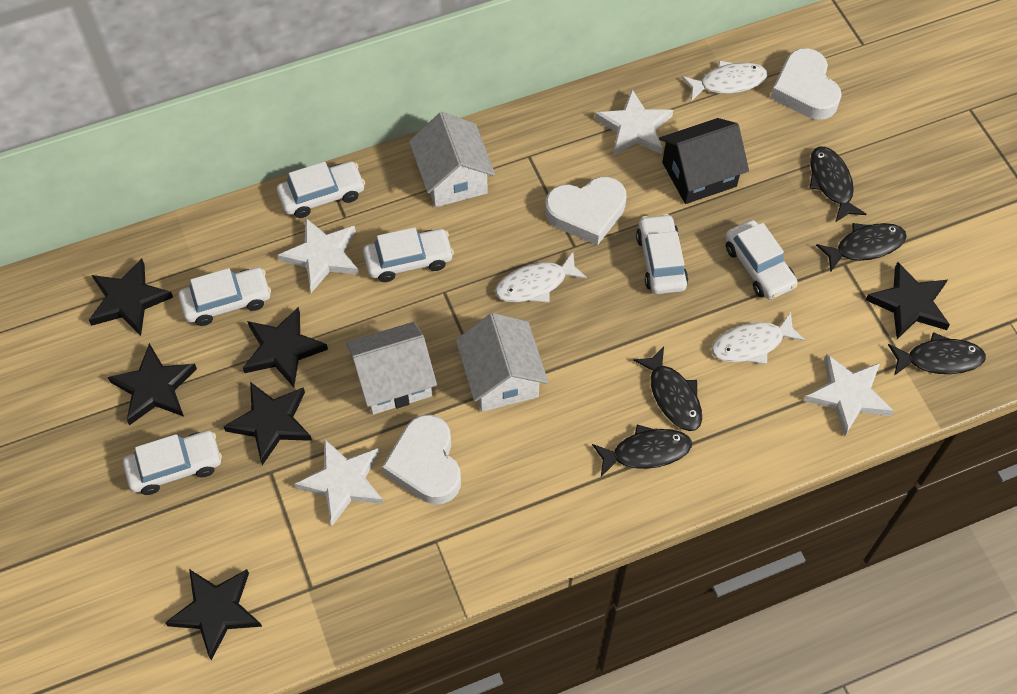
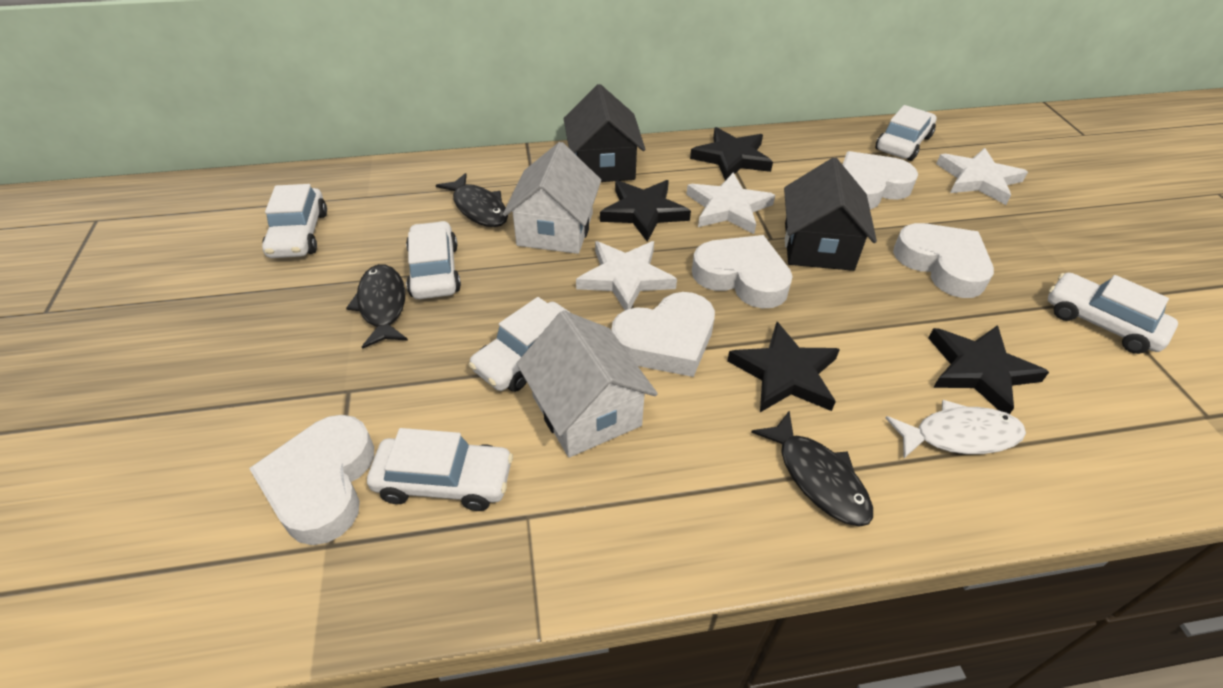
black fish: [592,425,692,477] [633,347,702,431] [810,147,866,222] [816,223,907,271] [888,332,986,376] = 5 -> [346,264,408,349] [436,173,508,227] [751,411,873,527] = 3
black house: [659,118,749,204] = 1 -> [564,84,645,182] [784,157,877,271] = 2
black star: [89,258,173,336] [107,343,197,425] [165,569,262,660] [223,382,312,465] [243,307,328,387] [865,262,950,339] = 6 -> [600,180,691,242] [690,127,773,180] [727,322,840,412] [928,325,1049,414] = 4
white fish: [495,252,587,303] [682,61,768,101] [711,312,806,364] = 3 -> [885,400,1026,458] = 1
white heart: [382,415,461,504] [545,177,627,245] [770,48,842,120] = 3 -> [249,415,374,545] [611,292,715,377] [692,235,793,308] [843,151,918,209] [893,223,994,298] = 5
white house: [346,322,437,415] [409,112,495,207] [456,313,548,412] = 3 -> [503,142,601,254] [516,310,658,458] = 2
white star: [278,218,359,293] [295,439,384,526] [595,89,673,156] [804,354,894,436] = 4 -> [576,241,677,310] [686,173,775,234] [936,148,1028,205] = 3

